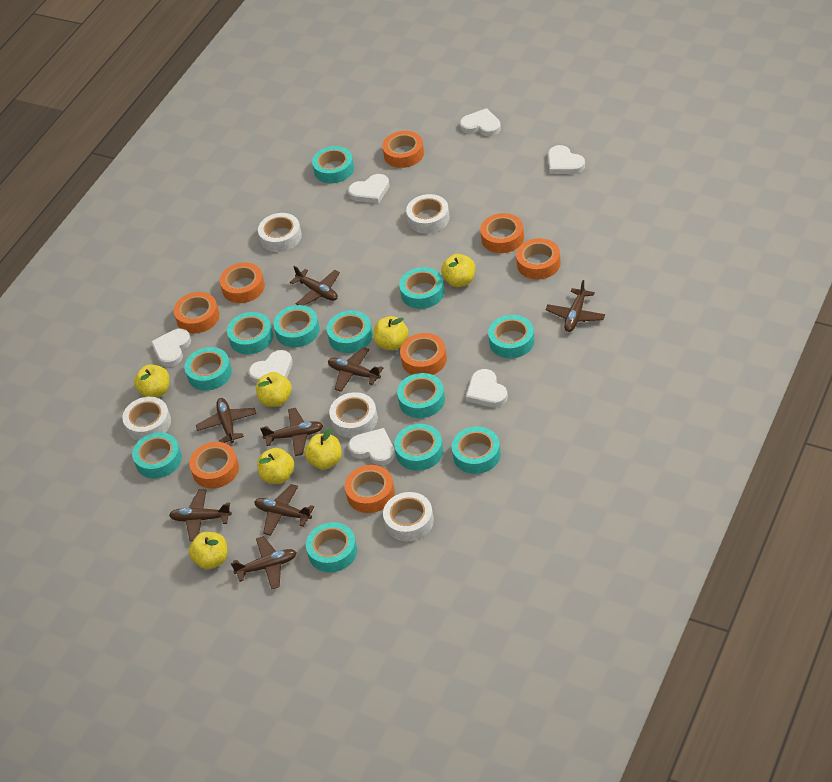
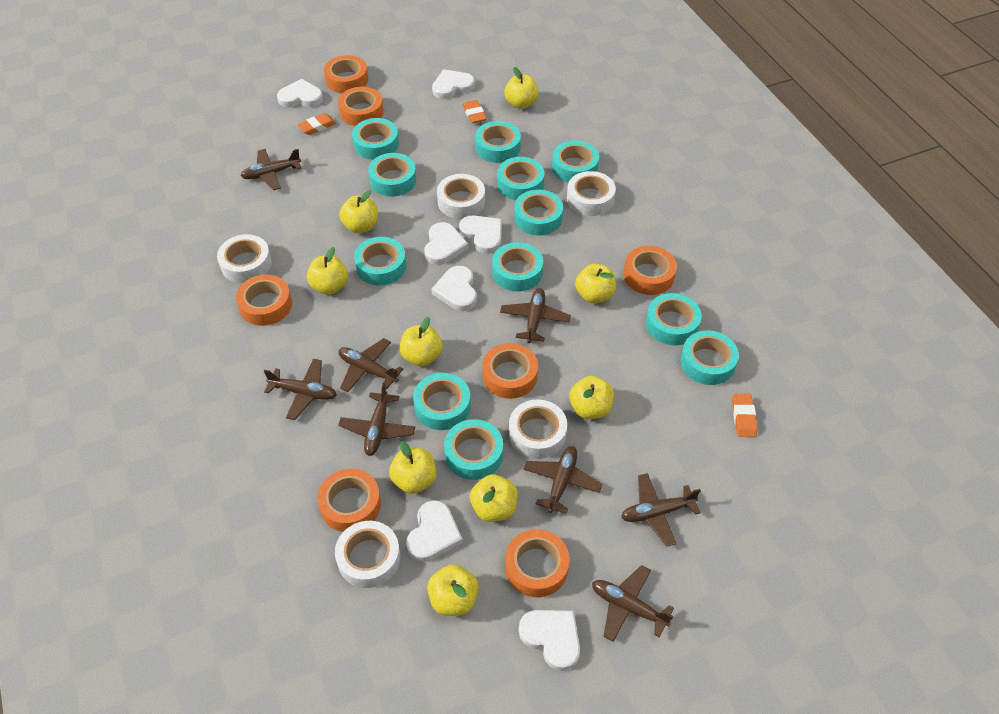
orange eraser: none = 0 -> [297,113,336,135] [463,100,487,124] [732,394,757,437] = 3
orange tape: [174,292,220,333] [189,442,239,489] [220,263,265,303] [345,465,395,513] [382,131,424,168] [400,333,447,375] [480,213,524,253] [516,238,561,280] = 8 -> [236,275,292,326] [317,469,381,532] [324,55,368,93] [338,87,384,126] [482,343,538,399] [505,529,569,597] [624,246,677,295] = 7
yellow apple: [134,364,169,397] [189,532,227,569] [256,372,292,407] [257,448,295,484] [305,428,342,470] [374,316,409,350] [441,254,475,287] = 7 -> [307,247,348,294] [339,191,378,233] [389,441,437,494] [400,317,443,366] [427,564,479,616] [470,475,518,522] [504,67,539,109] [569,376,614,419] [575,264,616,303] = 9

